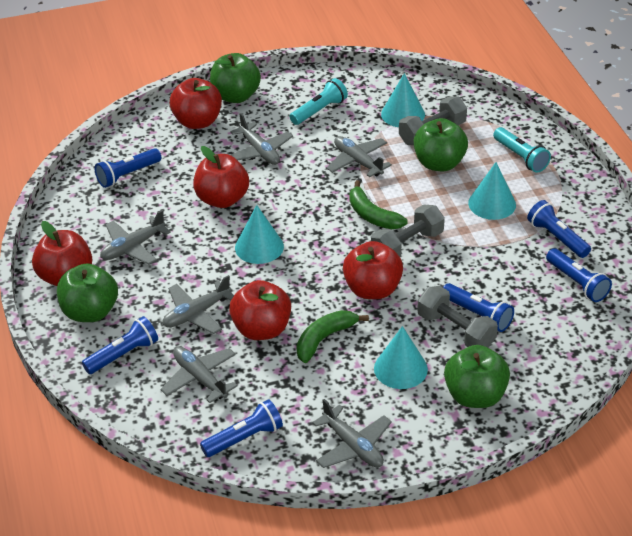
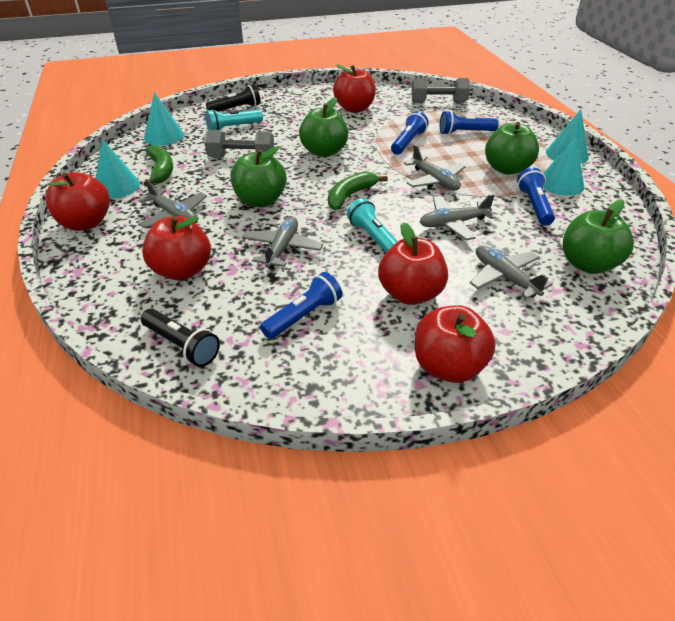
black flashlight: none = 0 -> [141,309,220,367] [206,84,261,112] = 2
blue flashlight: [82,316,158,374] [95,148,161,188] [200,399,283,457] [443,283,514,332] [527,200,591,258] [546,248,612,302] = 6 -> [260,272,342,339] [391,111,429,155] [440,111,499,135] [517,168,555,226] = 4
grey dumbbell: [371,204,445,256] [399,96,467,145] [417,286,498,348] = 3 -> [205,130,274,157] [411,78,470,103] = 2
grey plane: [100,210,171,265] [160,347,238,403] [162,275,234,334] [230,113,293,165] [312,399,392,468] [327,136,392,177] = 6 -> [138,179,207,228] [242,217,323,269] [404,145,466,191] [420,194,496,240] [470,246,552,299] = 5

